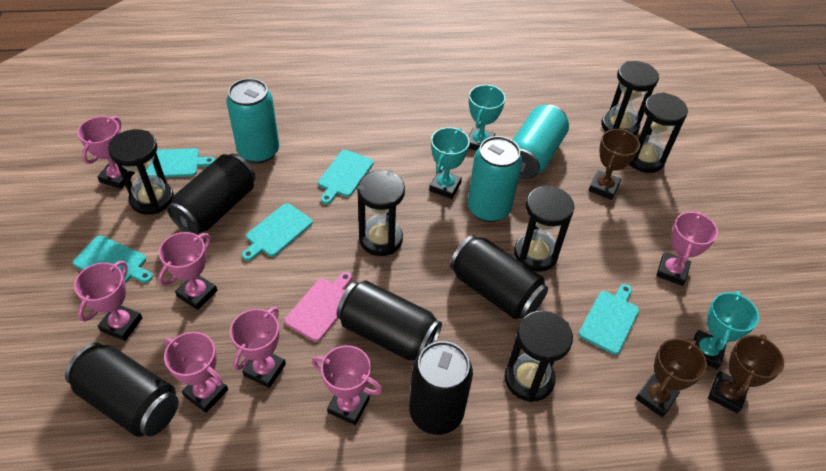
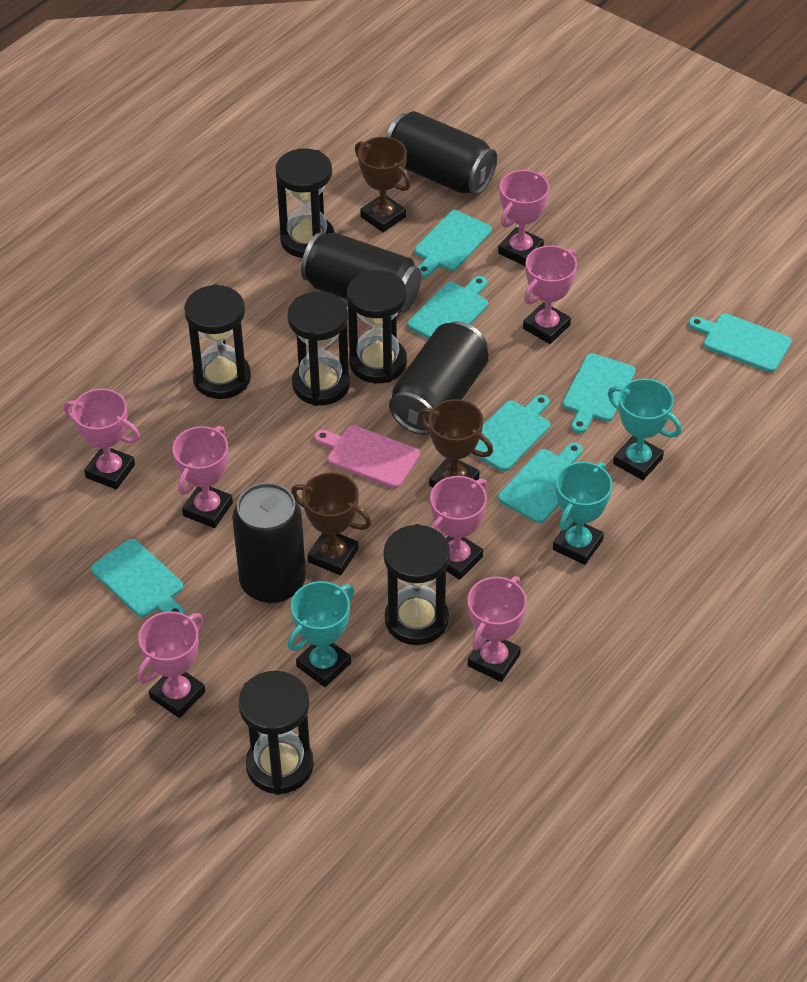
black can: [65,343,179,437] [167,154,255,235] [336,280,442,360] [409,341,473,435] [450,235,548,319] = 5 -> [232,482,306,604] [301,233,421,313] [386,111,497,195] [389,321,489,435] = 4
turquoise can: [226,78,279,163] [468,136,522,222] [513,105,569,179] = 3 -> none = 0
turquoise cutting board: [73,236,153,284] [146,148,215,178] [242,203,313,261] [318,150,374,204] [579,284,639,355] = 5 -> [91,539,185,617] [407,276,488,339] [415,210,492,277] [471,395,550,471] [498,442,582,523] [562,353,636,433] [689,313,792,372] = 7

